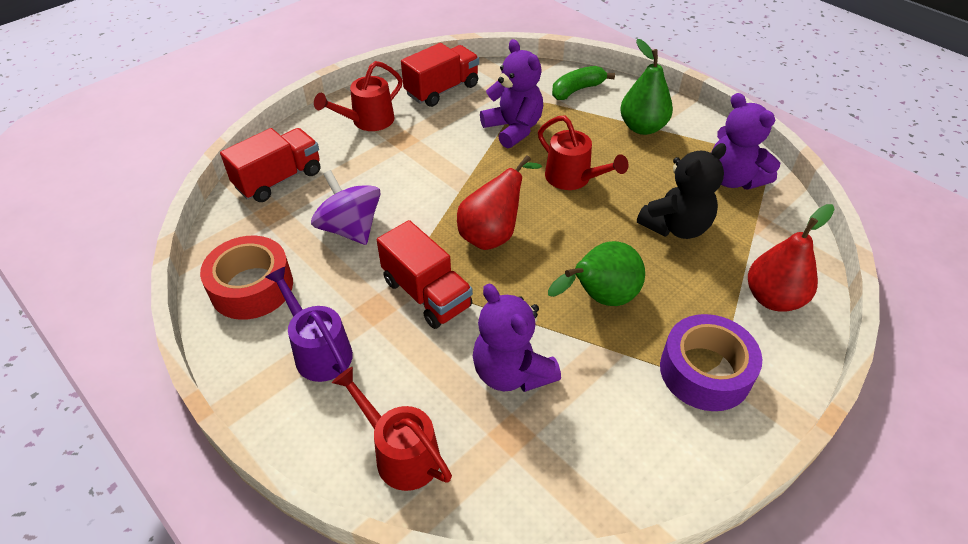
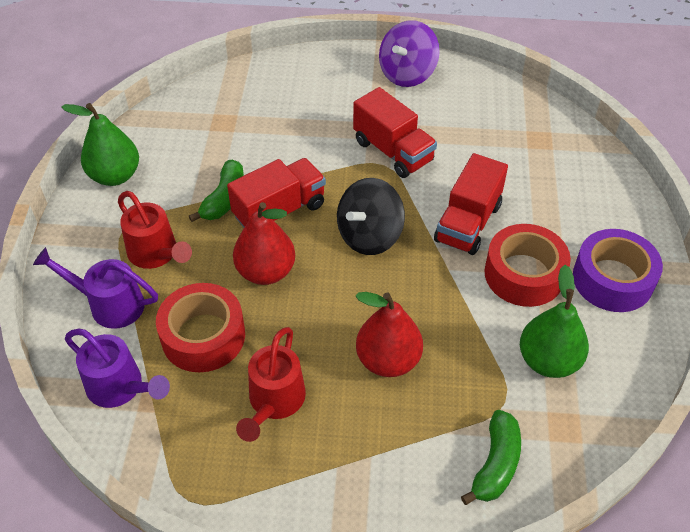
black spinning top: none = 0 -> [337,178,405,255] = 1
black teddy bear: [637,143,726,239] = 1 -> none = 0
green banana: [552,66,615,100] = 1 -> [189,160,244,222] [461,410,521,505] = 2
purple teddy bear: [473,283,561,392] [480,39,543,148] [711,93,780,190] = 3 -> none = 0
purple watering can: [265,267,353,382] = 1 -> [33,247,158,329] [65,329,170,408] = 2
red tape: [200,236,293,320] = 1 -> [156,283,245,372] [484,224,571,307] = 2
red watering can: [314,61,403,131] [332,367,452,491] [538,115,628,190] = 3 -> [118,191,192,269] [236,327,306,442] = 2

